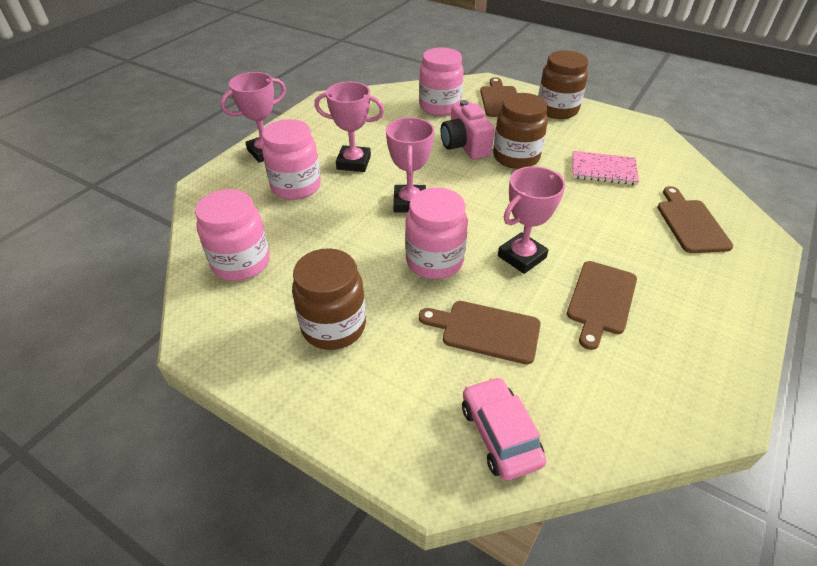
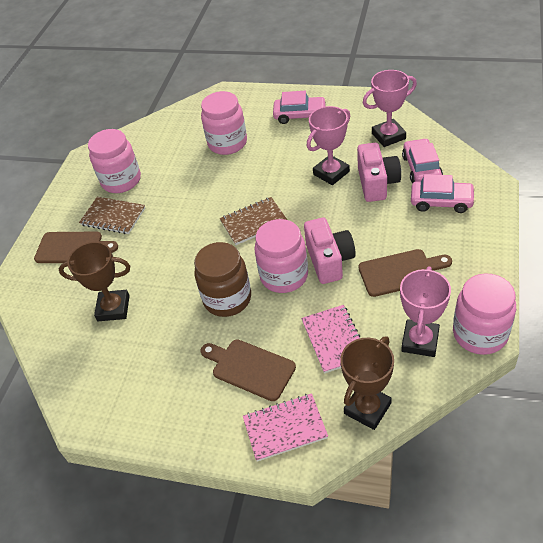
brown cutting board: [419,301,541,364] [480,77,517,117] [567,261,637,350] [657,186,734,253] = 4 -> [34,232,118,263] [201,339,296,401] [359,249,452,297] = 3
brown jar: [292,248,366,350] [493,93,548,169] [538,50,588,119] = 3 -> [194,242,251,317] = 1
brown notebook: none = 0 -> [79,197,145,234] [220,197,287,245] = 2
brown trophy: none = 0 -> [59,242,130,321] [340,336,394,430] = 2
pink camera: [441,100,495,159] = 1 -> [304,218,356,284] [357,143,401,202] = 2
pink car: [462,377,546,481] = 1 -> [273,91,326,124] [402,138,443,183] [411,174,476,213] = 3
pink notebook: [572,151,639,185] = 1 -> [243,393,328,462] [301,305,360,373] = 2
pink trophy: [220,72,286,163] [315,82,384,172] [386,117,434,213] [498,166,565,274] = 4 -> [307,106,350,185] [363,70,417,147] [400,266,451,357] = 3

